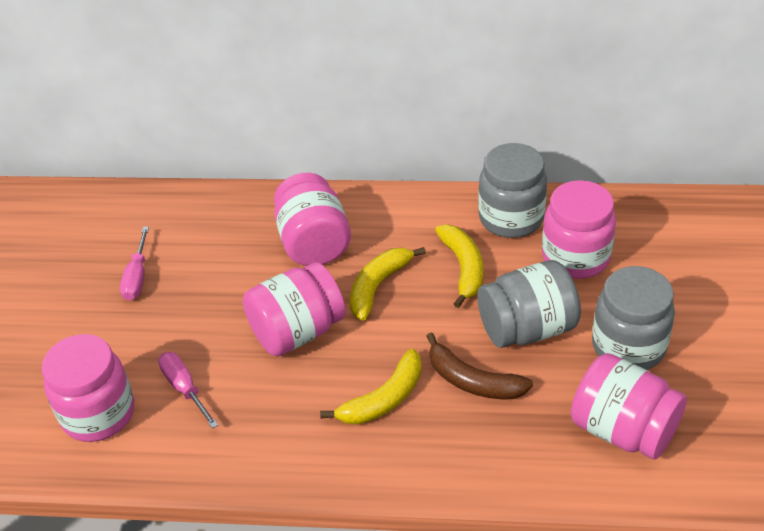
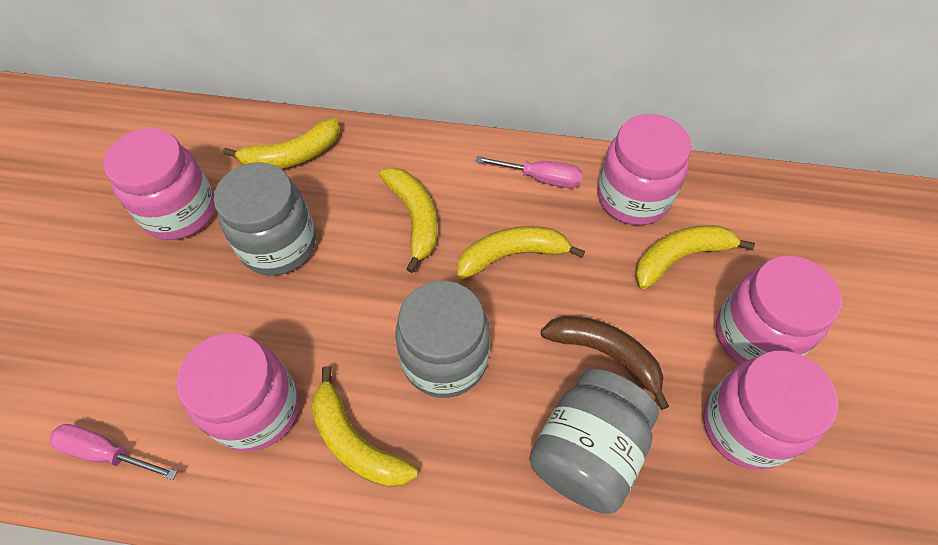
yellow banana: [320,348,422,425] [350,247,426,321] [435,225,483,308] = 3 -> [223,118,340,169] [311,366,418,487] [380,168,437,273] [457,226,585,279] [635,225,755,289] = 5

